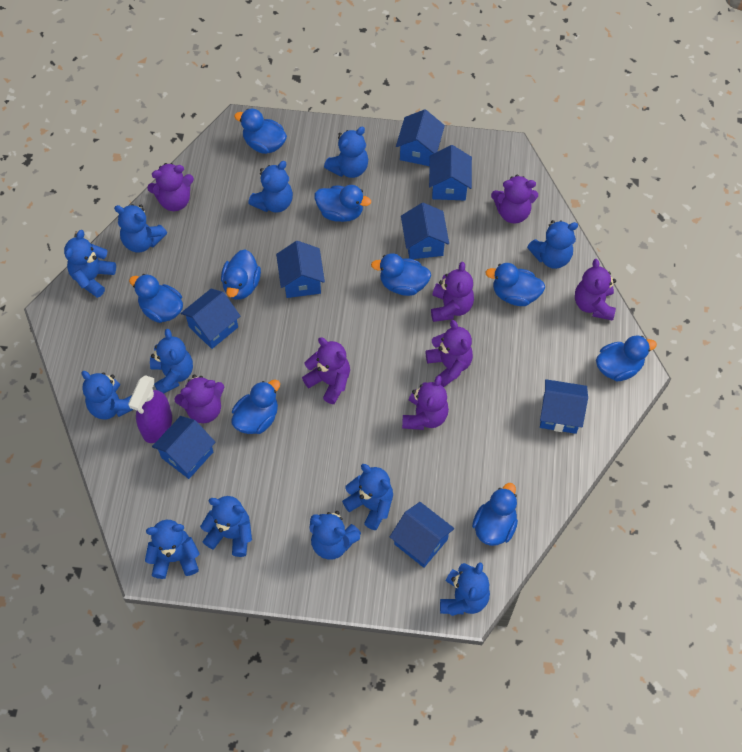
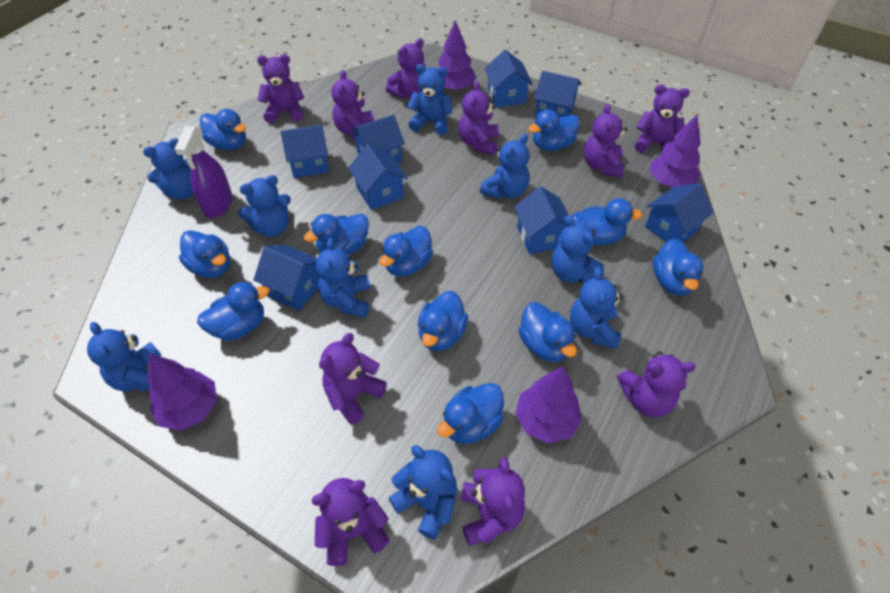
blue duck: [129,274,183,323] [221,249,261,300] [231,380,280,434] [234,109,287,154] [315,185,371,222] [371,253,431,296] [472,483,518,546] [486,263,545,306] [596,335,657,381] = 9 -> [179,230,230,278] [197,282,270,341] [200,109,246,150] [304,214,369,255] [379,226,433,276] [418,291,468,351] [437,383,504,444] [519,302,577,362] [528,109,580,151] [572,198,642,245] [653,238,704,296] = 11
blue teddy bear: [64,230,116,298] [82,371,134,419] [114,204,167,253] [145,520,200,579] [150,329,193,393] [200,496,252,557] [248,161,293,213] [309,511,361,560] [324,127,368,178] [342,464,393,530] [440,562,490,616] [527,220,578,269] = 12 -> [87,322,161,392] [143,138,194,200] [238,175,291,237] [316,238,370,318] [389,445,457,539] [407,64,453,135] [480,134,529,199] [551,215,604,283] [570,267,623,349] = 9
purple teddy bear: [147,163,194,211] [174,375,225,423] [302,338,350,404] [402,376,449,430] [426,320,473,387] [431,262,474,322] [491,175,538,224] [575,259,616,321] = 8 -> [257,54,304,123] [312,478,390,566] [319,333,387,425] [331,70,374,139] [386,38,426,99] [459,81,499,155] [461,457,525,546] [584,104,627,178] [617,351,696,417] [635,84,690,153] = 10
purple tree: none = 0 -> [147,353,217,431] [437,20,476,91] [515,366,582,443] [650,115,701,187] = 4

